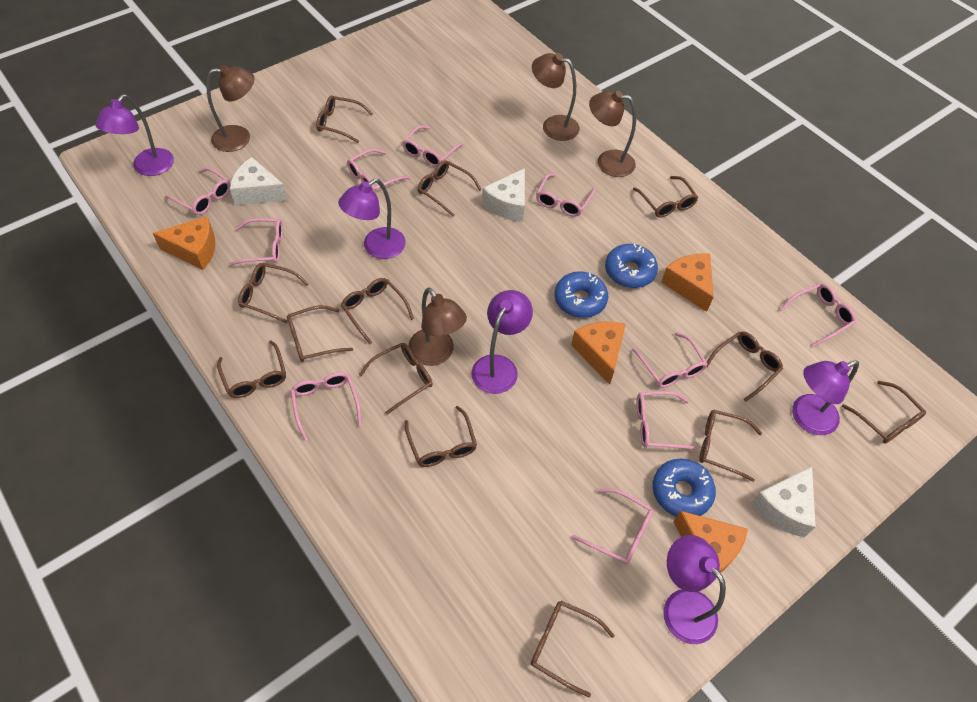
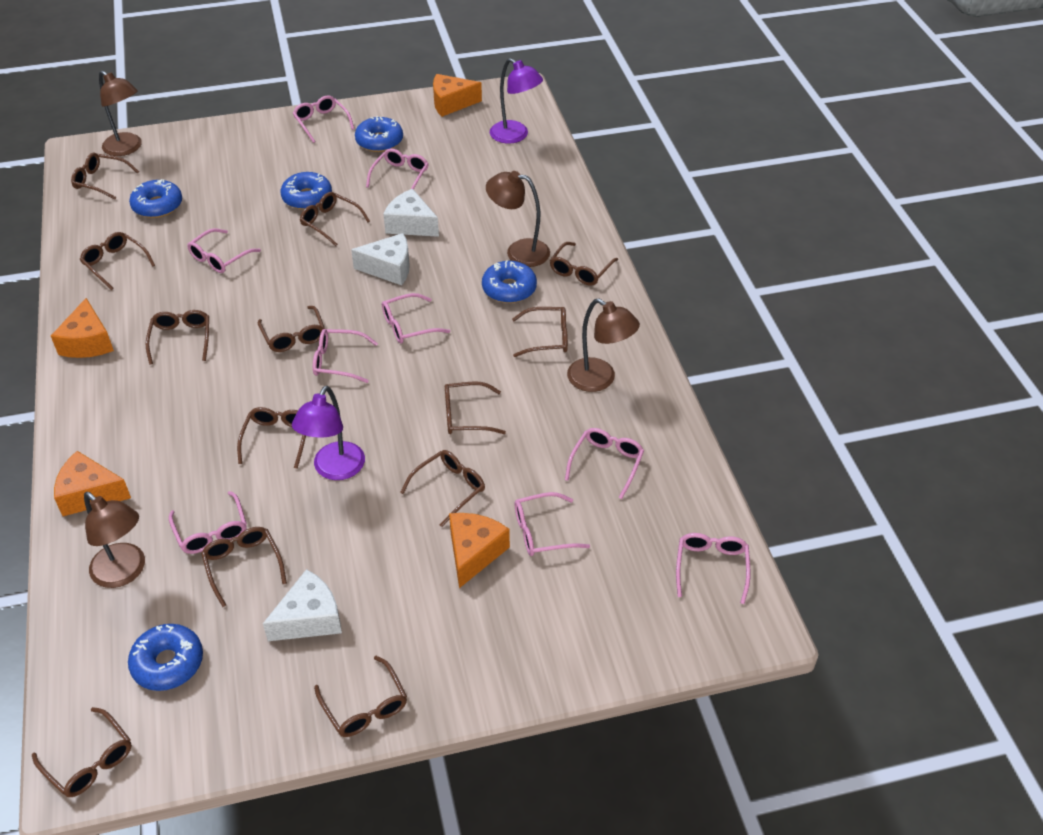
blue donut: [554,271,608,318] [605,244,658,288] [652,458,716,517] = 3 -> [128,624,203,691] [129,179,182,218] [281,172,332,210] [355,116,403,152] [482,260,537,303] = 5
pink glasses: [165,168,230,215] [228,218,283,266] [290,372,362,441] [347,149,411,192] [402,125,464,167] [536,174,595,217] [572,488,653,565] [632,332,707,388] [636,391,698,450] [780,284,856,347] = 10 -> [169,491,247,554] [187,228,261,273] [293,95,354,143] [313,329,378,383] [366,148,429,190] [382,293,450,343] [514,492,590,556] [565,428,644,499] [676,533,751,604] = 9
purple lamp: [95,94,174,176] [338,178,406,259] [471,290,533,394] [663,535,726,644] [792,360,859,435] = 5 -> [292,386,365,480] [490,58,543,144] = 2

